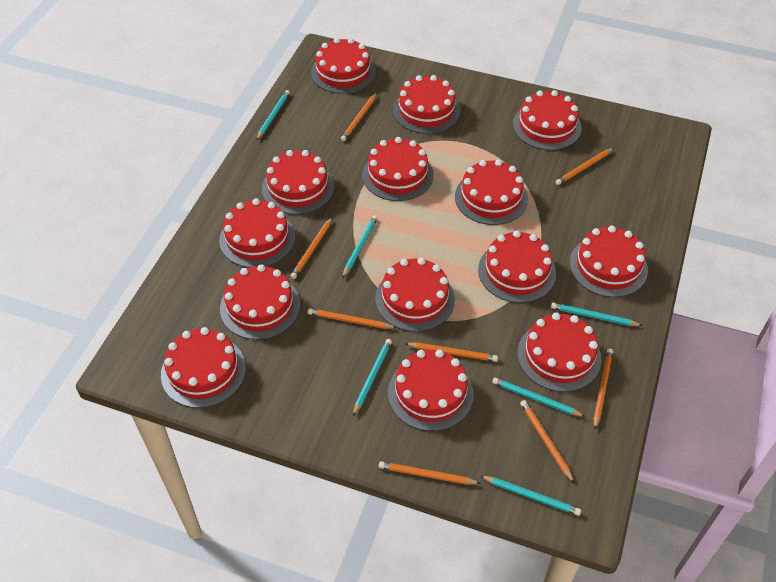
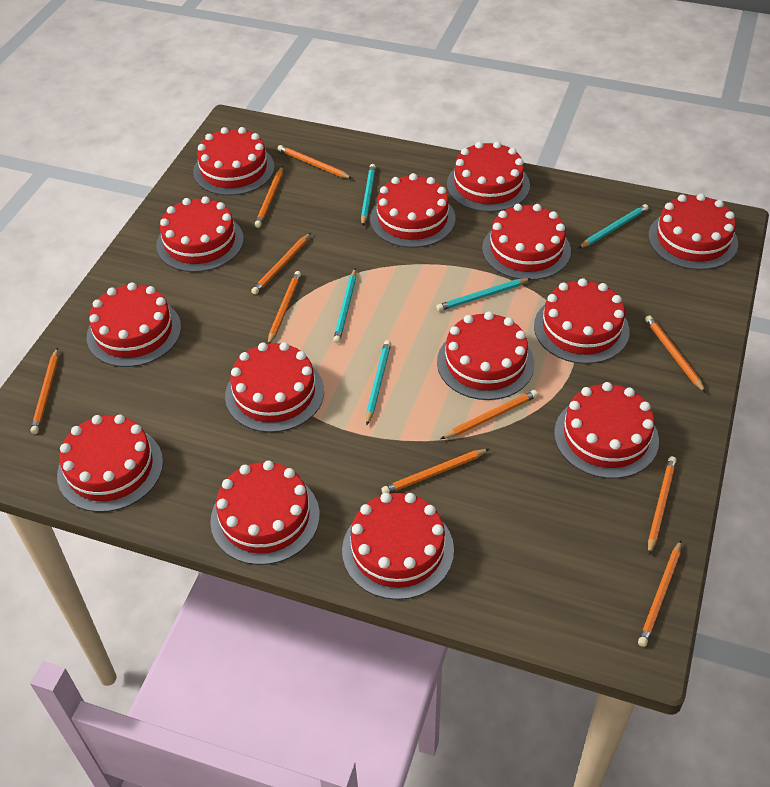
orange pencil: [291,218,332,279] [308,308,397,329] [341,93,377,141] [379,461,481,485] [404,342,498,362] [520,400,575,484] [556,148,614,185] [594,349,613,429] = 8 -> [30,347,58,434] [251,233,311,295] [255,166,283,228] [268,271,301,344] [278,145,352,179] [381,449,489,493] [441,390,538,439] [638,540,681,647] [645,315,706,393] [648,456,677,555] = 10
turquoise pencil: [256,90,290,140] [342,215,378,278] [353,339,392,416] [480,476,581,516] [492,377,585,417] [551,303,643,326] = 6 -> [333,269,356,343] [361,164,376,226] [366,340,391,425] [436,278,531,311] [578,204,649,249] = 5

